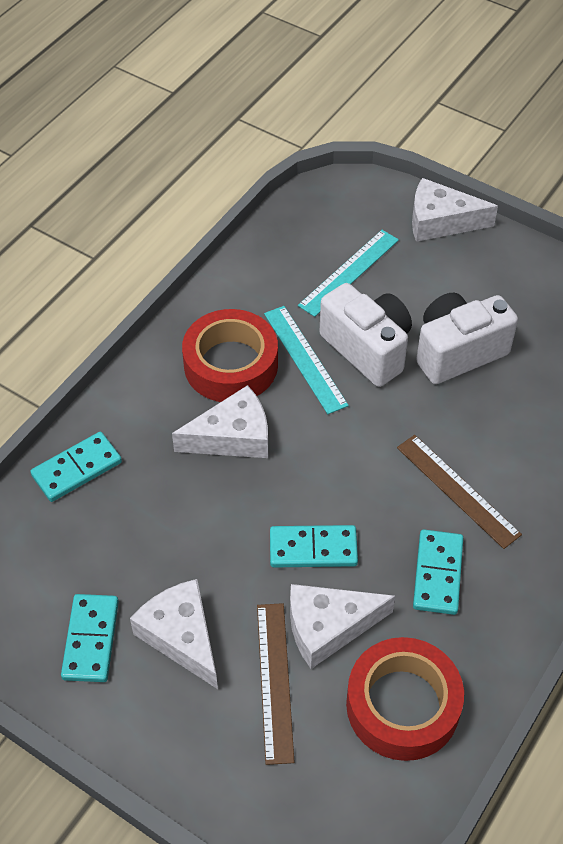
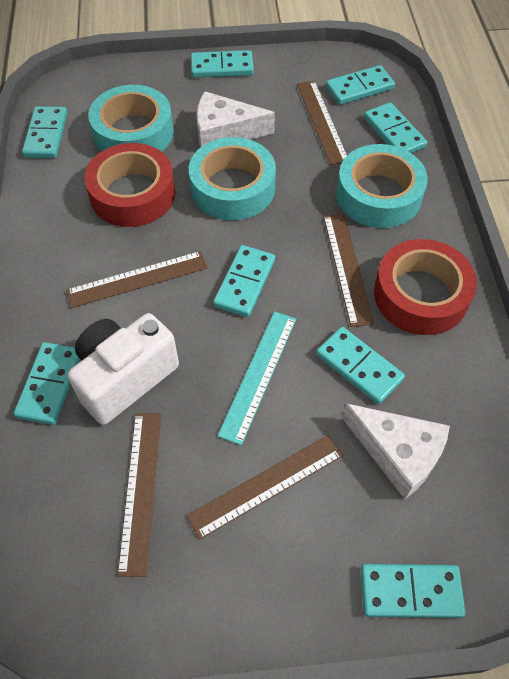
brown ruler: [257,603,294,765] [397,435,522,549] = 2 -> [66,251,208,308] [117,413,161,577] [187,435,343,540] [297,81,347,165] [323,214,374,327] = 5
turquoise domino: [30,432,122,502] [61,594,119,682] [270,525,358,567] [413,529,463,615] = 4 -> [14,342,80,425] [22,106,67,158] [191,50,254,78] [213,245,275,317] [316,327,405,404] [326,65,395,105] [360,564,466,618] [364,102,427,153] = 8
turquoise ruler: [264,306,349,414] [298,230,399,317] = 2 -> [218,311,296,445] = 1
turquoise tape: none = 0 -> [88,85,174,152] [189,137,276,220] [336,144,428,228] = 3
white camera: [319,283,412,387] [416,293,518,384] = 2 -> [68,313,179,425] = 1
white cheese: [130,579,218,689] [172,385,268,458] [290,584,395,669] [412,178,498,242] = 4 -> [196,91,275,148] [342,403,450,499] = 2

